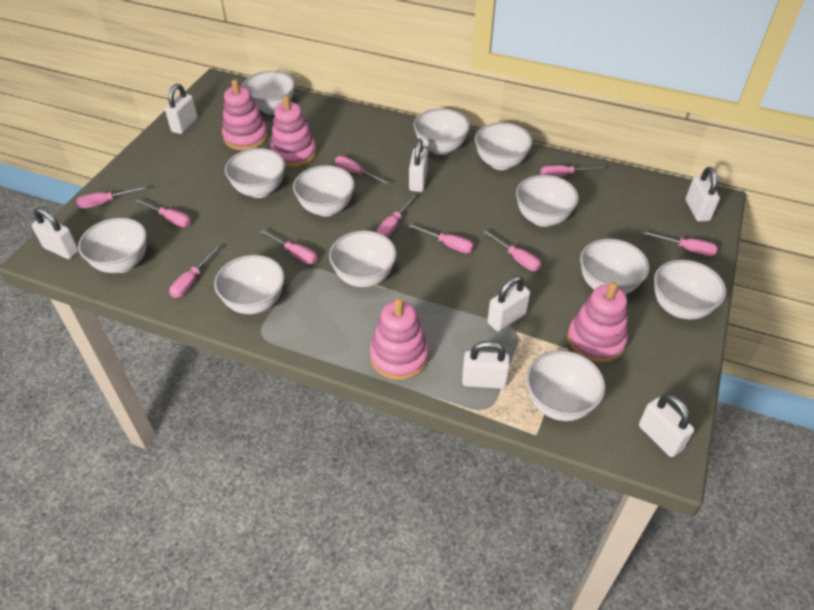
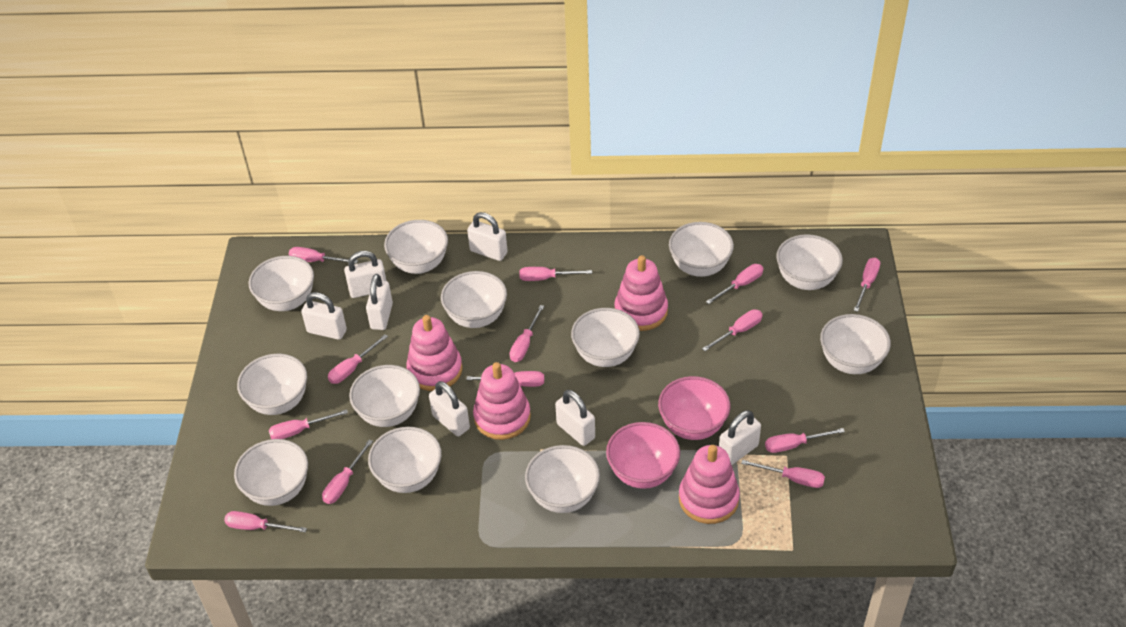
pink bowl: none = 0 -> [606,422,680,489] [658,376,730,440] = 2
pink screwdriver: [76,186,147,209] [135,199,191,227] [169,246,219,298] [259,229,317,264] [335,156,390,185] [377,195,416,238] [408,224,474,253] [482,230,541,271] [540,165,605,177] [643,231,717,256] = 10 -> [224,511,307,533] [269,409,348,439] [289,247,358,264] [322,439,373,504] [328,334,388,384] [466,371,544,387] [510,305,544,362] [519,267,592,281] [702,309,763,351] [706,264,763,304] [741,460,825,488] [765,428,845,453] [854,258,880,312] = 13

